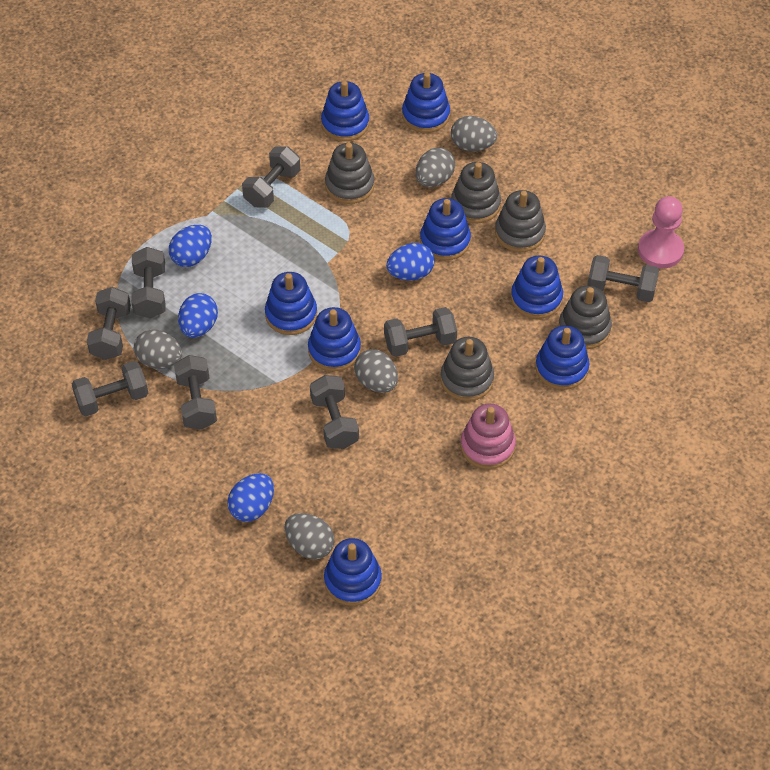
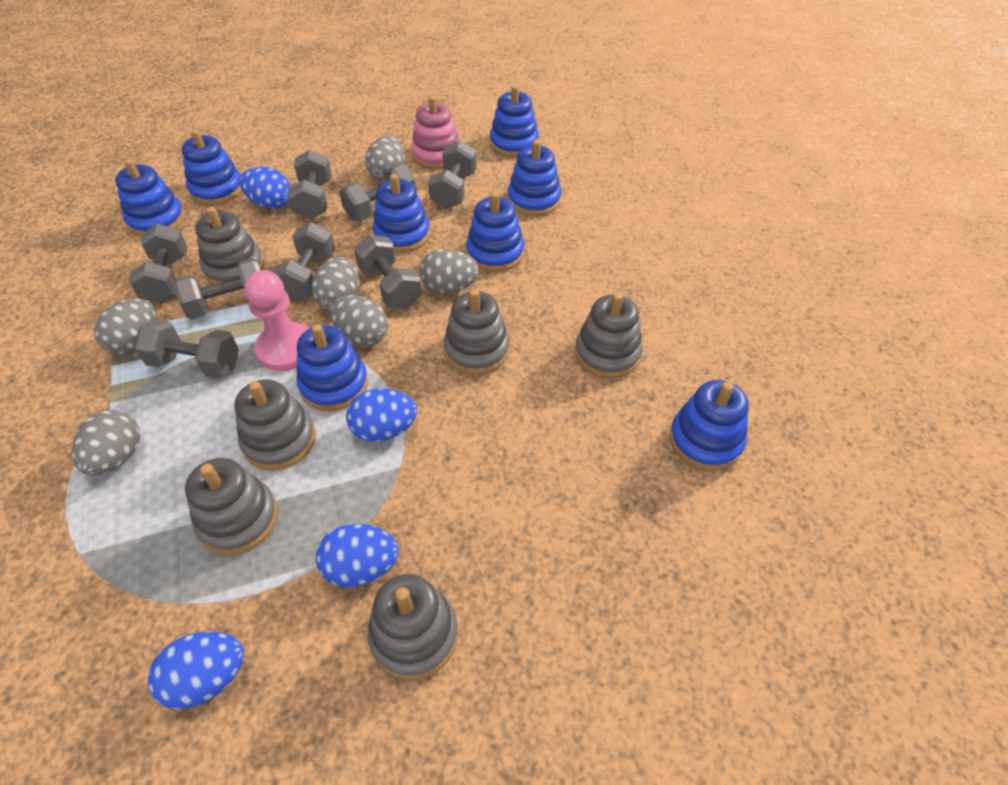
grey egg: [134,329,182,369] [284,513,335,559] [354,349,398,393] [415,147,455,187] [451,116,497,151] = 5 -> [72,410,140,476] [94,298,156,355] [311,257,359,311] [330,295,388,346] [365,136,405,181] [420,249,479,294] = 6
grey stacking toy: [325,143,374,204] [440,337,494,401] [451,162,501,223] [495,190,546,252] [559,286,612,349] = 5 -> [185,458,278,555] [196,207,264,285] [234,380,316,470] [367,574,458,680] [443,289,510,375] [575,293,643,378] = 6

